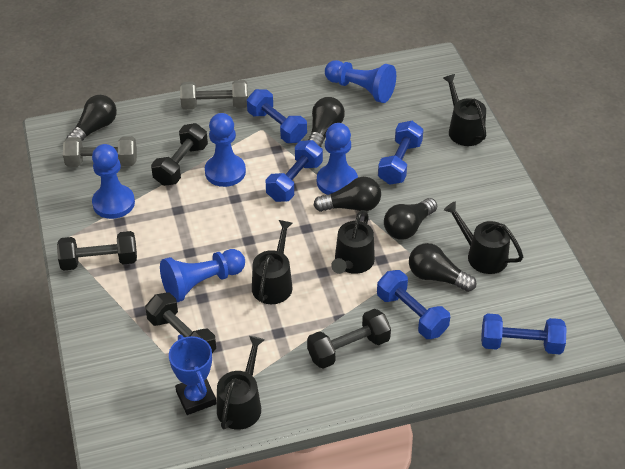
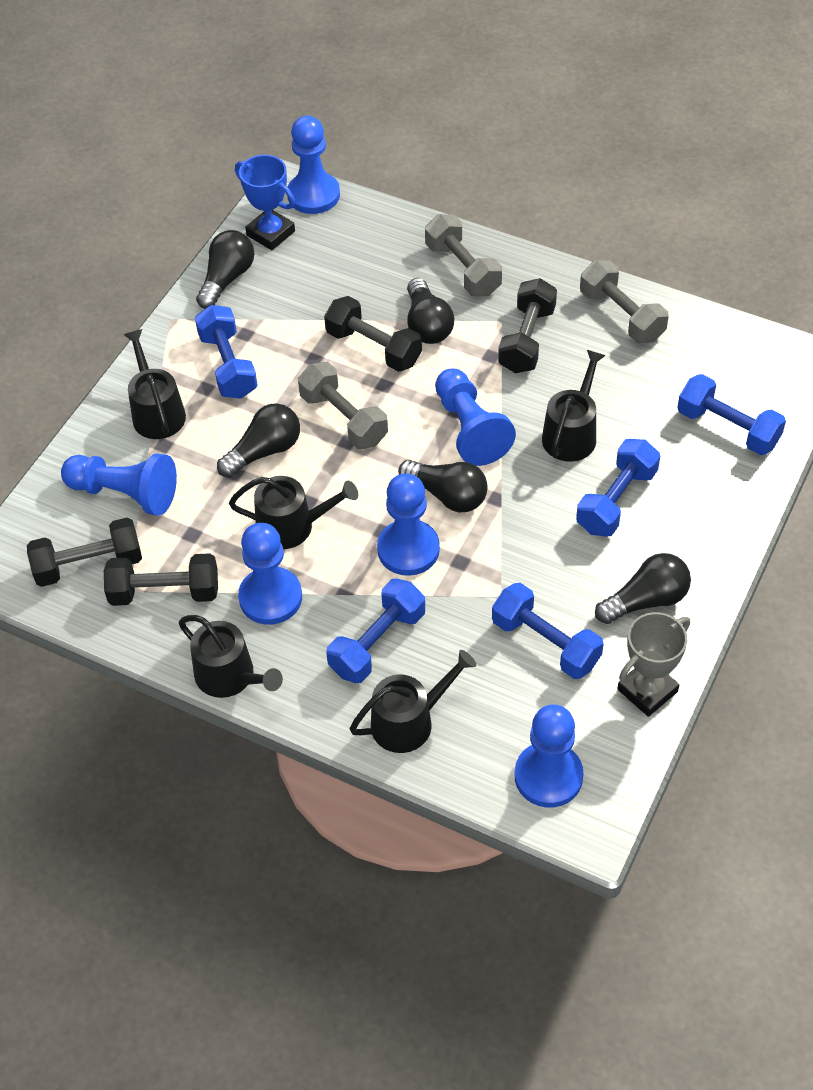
blue pawn: [92,144,135,219] [160,249,245,302] [205,113,246,187] [317,123,358,195] [325,60,396,103] = 5 -> [61,453,177,516] [238,523,302,625] [287,116,340,214] [377,473,440,576] [435,369,516,466] [514,705,584,808] = 6
grey dumbbell: [63,136,137,167] [180,80,248,110] = 2 -> [298,362,388,449] [425,214,502,296] [580,260,669,343] = 3
grey trophy: none = 0 -> [617,612,690,717] = 1

